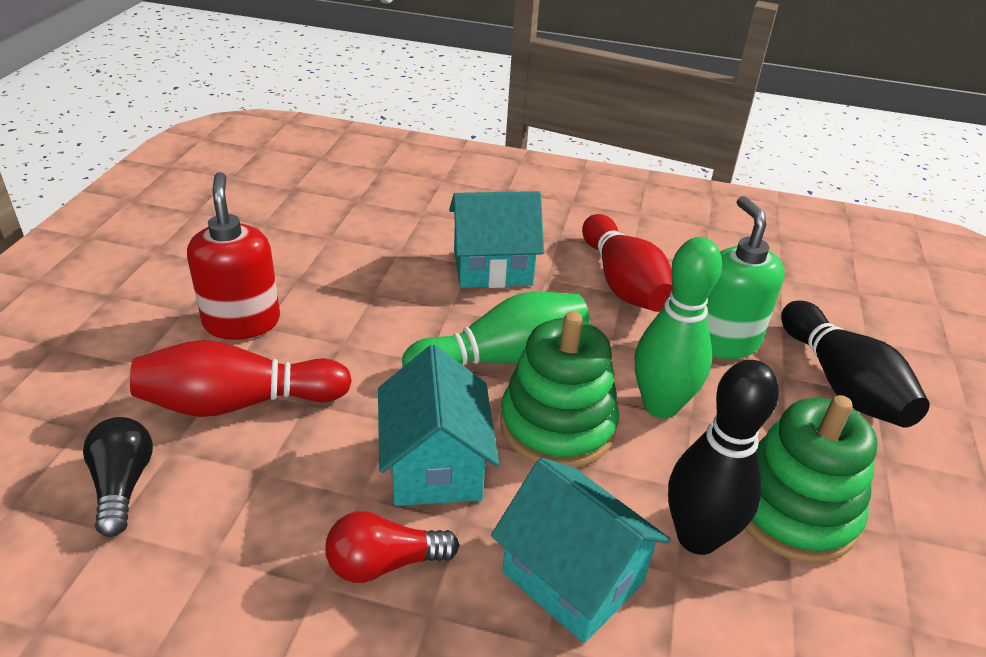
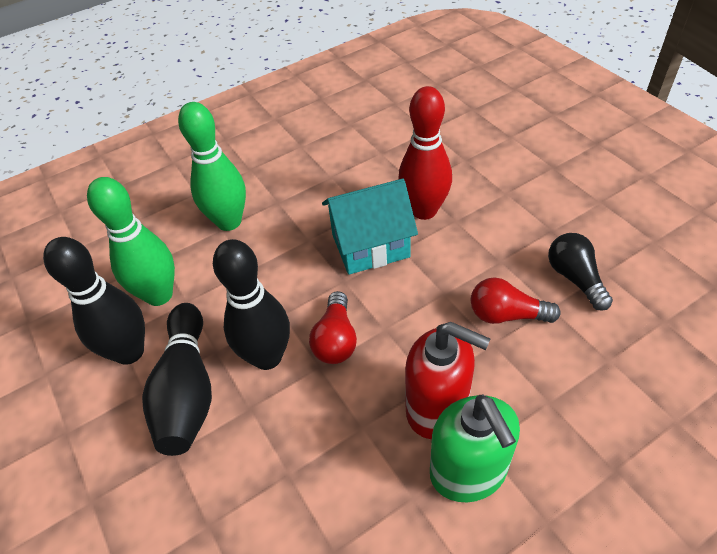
black bowling pin: [668,360,779,555] [781,301,930,428] = 2 -> [43,237,145,365] [142,303,212,456] [213,239,290,370] = 3
green stacking toy: [500,311,619,468] [745,395,877,563] = 2 -> none = 0
red bowling pin: [130,340,352,417] [582,214,673,312] = 2 -> [398,86,452,220] = 1
red light bulb: [325,511,459,583] = 1 -> [309,291,357,364] [471,277,560,324] = 2
turquoise house: [378,345,499,506] [449,191,544,288] [491,458,670,643] = 3 -> [322,179,418,275] = 1

